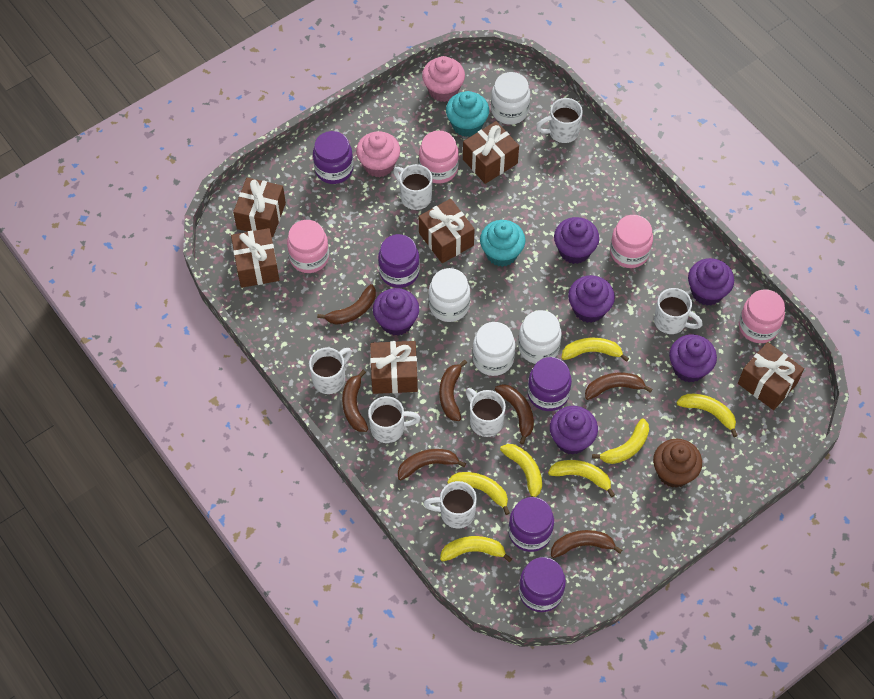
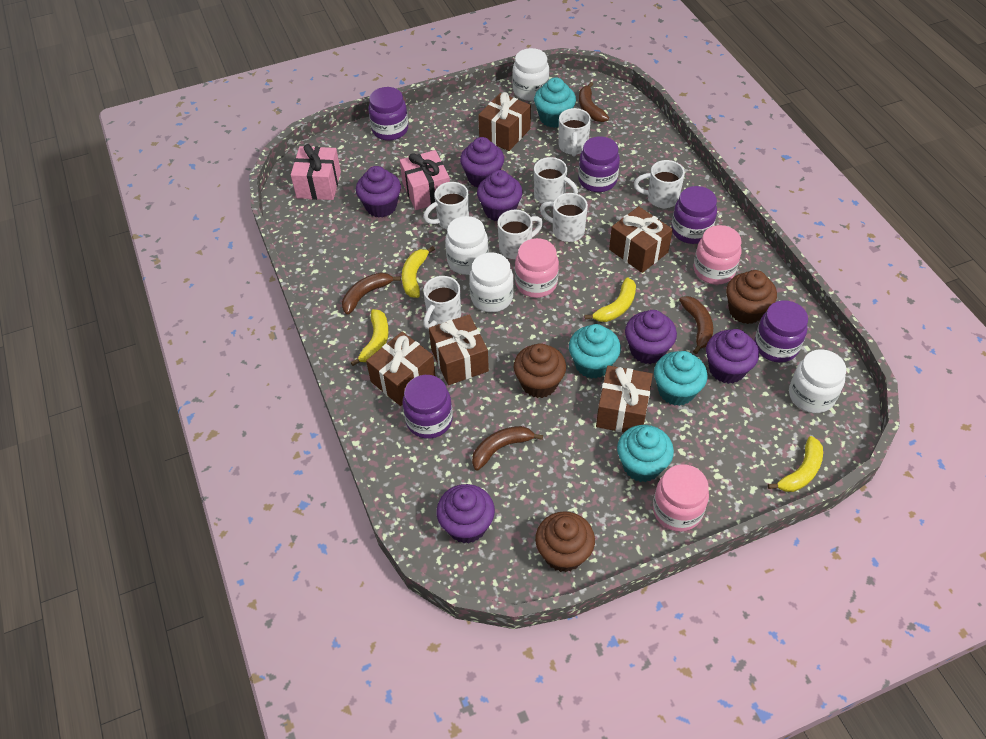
brown banana: [317,284,376,325] [342,370,368,432] [398,449,466,480] [439,360,467,421] [495,384,534,445] [551,530,622,558] [585,373,652,400] = 7 -> [342,272,401,315] [472,426,543,470] [579,82,609,122] [679,296,713,354] = 4
brown cupcake: [653,439,702,488] = 1 -> [514,343,566,398] [535,511,595,572] [726,270,777,324] = 3
brown gift: [231,228,279,288] [233,178,286,237] [370,341,418,394] [419,199,475,263] [463,121,519,184] [738,342,804,410] = 6 -> [366,332,436,406] [429,314,489,385] [478,92,531,151] [596,365,653,432] [609,206,673,273] = 5
pink cupcake: [356,131,400,177] [422,56,465,102] = 2 -> none = 0
pink gift: none = 0 -> [291,144,341,200] [400,150,450,210] = 2
pink jar: [287,220,329,273] [419,131,459,184] [610,215,653,268] [739,289,785,343] = 4 -> [515,238,559,298] [653,464,709,532] [694,225,741,285] = 3
turquoise cupcake: [446,91,489,137] [480,220,526,267] = 2 -> [534,77,576,128] [569,324,621,379] [617,425,674,482] [654,351,708,406] = 4
yellow banana: [440,536,512,562] [447,472,510,515] [500,444,542,497] [548,460,615,497] [561,338,629,362] [592,418,649,464] [676,394,738,437] = 7 -> [350,309,389,366] [402,246,435,298] [584,277,636,322] [768,436,823,492] = 4

